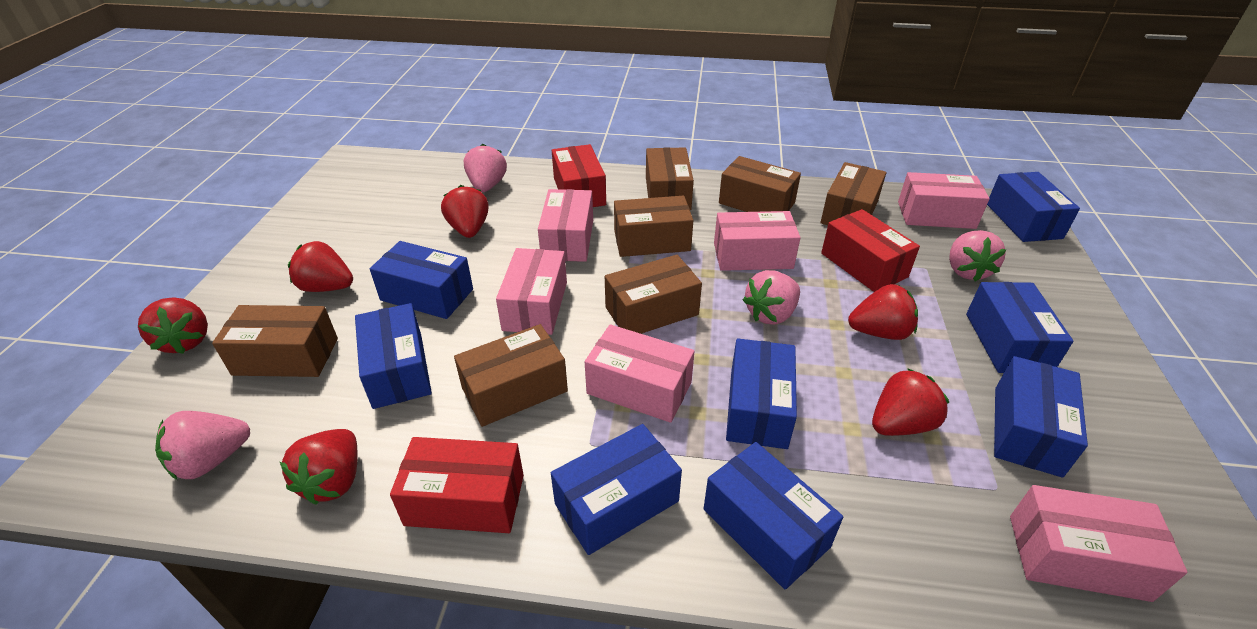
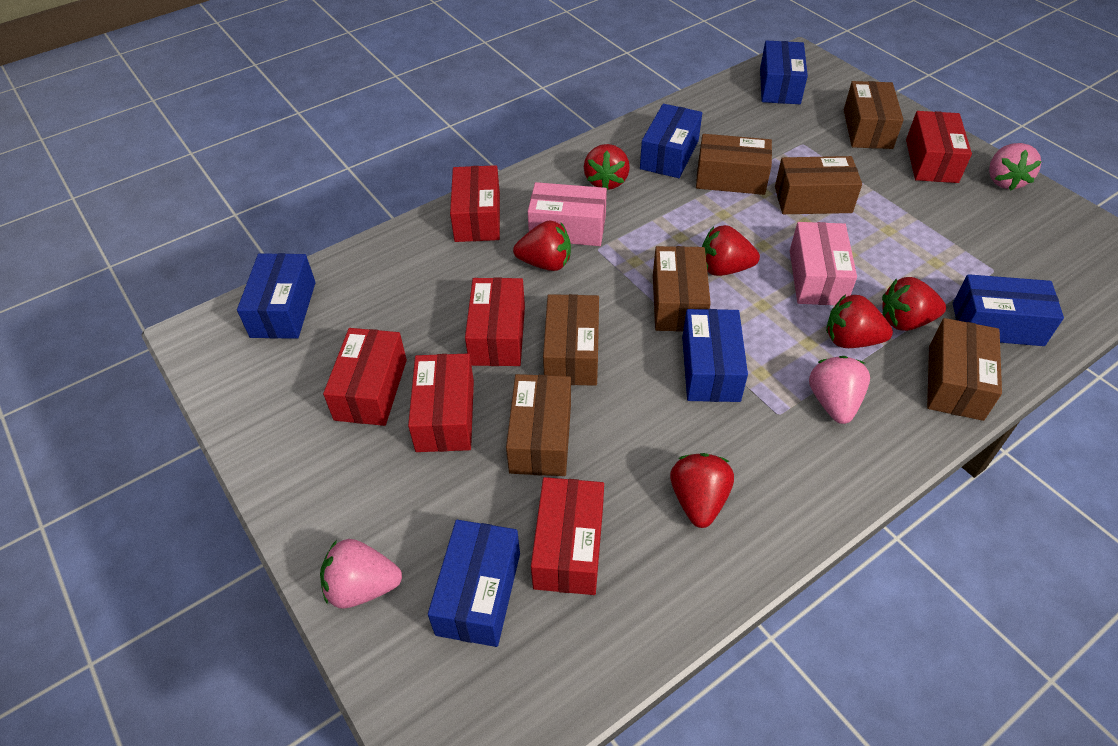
blue box: [355,303,432,409] [370,241,473,319] [551,424,682,555] [704,442,843,590] [726,338,797,449] [966,282,1073,373] [987,172,1080,242] [994,356,1088,478] = 8 -> [237,253,316,339] [428,520,520,647] [640,104,702,178] [682,309,748,402] [760,41,808,104] [953,274,1064,346] = 6
pink box: [496,248,567,335] [538,189,593,262] [585,324,694,423] [714,211,800,271] [898,172,990,229] [1010,485,1188,602] = 6 -> [528,182,607,246] [790,222,857,305] = 2
pink strawberry: [155,411,250,480] [464,144,507,192] [743,270,800,325] [949,230,1006,281] = 4 -> [320,539,402,609] [809,356,870,424] [989,143,1042,191] = 3
red box: [390,437,524,533] [552,144,606,207] [821,209,920,292] = 3 -> [323,328,407,426] [408,354,474,452] [450,165,500,242] [465,278,525,366] [531,477,604,595] [906,111,972,183] = 6

